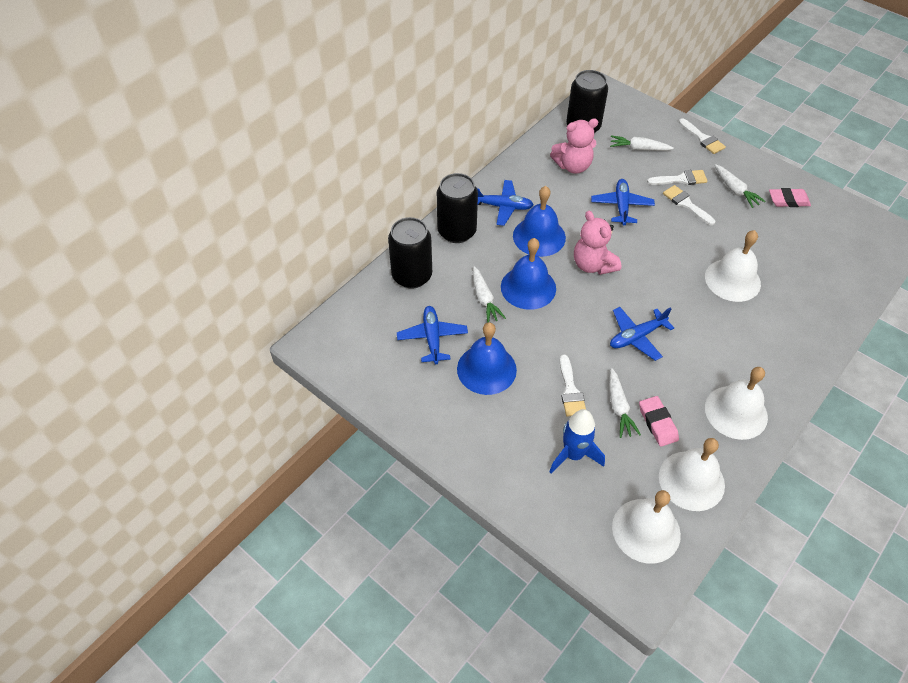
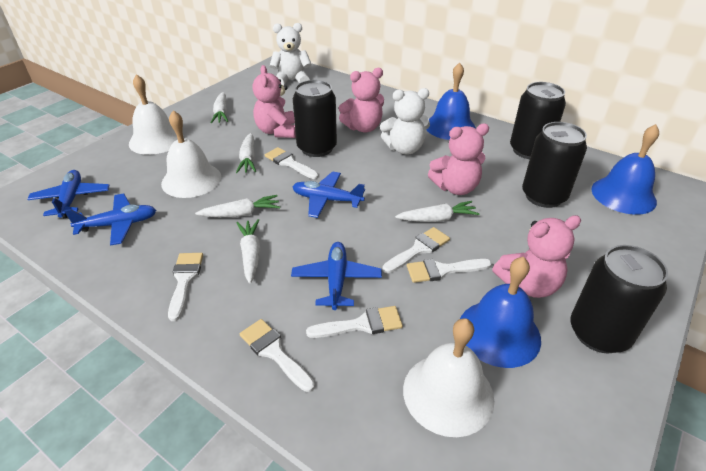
black can: [388,217,432,289] [437,173,478,243] [566,70,608,133] = 3 -> [293,80,337,157] [510,82,566,159] [522,122,587,208] [570,245,668,354] = 4
blue rocket: [549,409,605,474] = 1 -> none = 0
pink eraser: [639,396,679,447] [769,188,811,207] = 2 -> none = 0
pink teddy bear: [550,118,598,174] [574,211,621,275] = 2 -> [252,65,296,138] [339,68,384,133] [428,124,489,195] [492,215,581,298] = 4
white bell: [612,490,681,564] [659,438,725,511] [705,230,761,302] [705,367,768,440] = 4 -> [129,74,178,155] [161,110,221,198] [403,318,494,437] = 3
white brush: [560,355,586,417] [647,170,708,185] [663,185,715,225] [679,118,726,154] = 4 -> [168,253,203,321] [240,319,315,392] [265,147,319,179] [306,306,403,338] [383,227,450,273] [407,259,492,283] = 6
white carrot: [473,266,506,323] [609,368,641,438] [610,135,674,151] [715,164,765,208] = 4 -> [195,195,280,217] [210,92,228,123] [236,133,256,173] [236,219,260,284] [395,201,480,222] = 5
white teddy bear: none = 0 -> [270,23,312,86] [380,88,430,154] = 2

